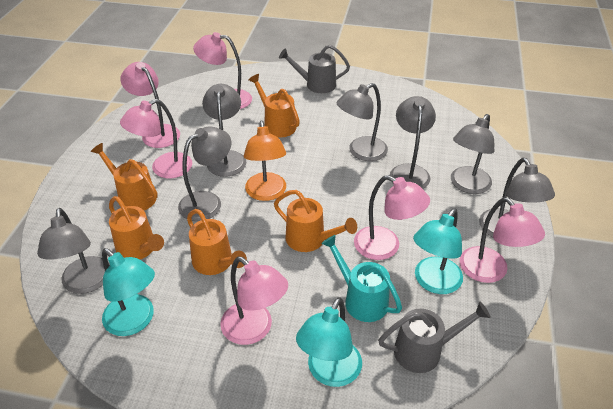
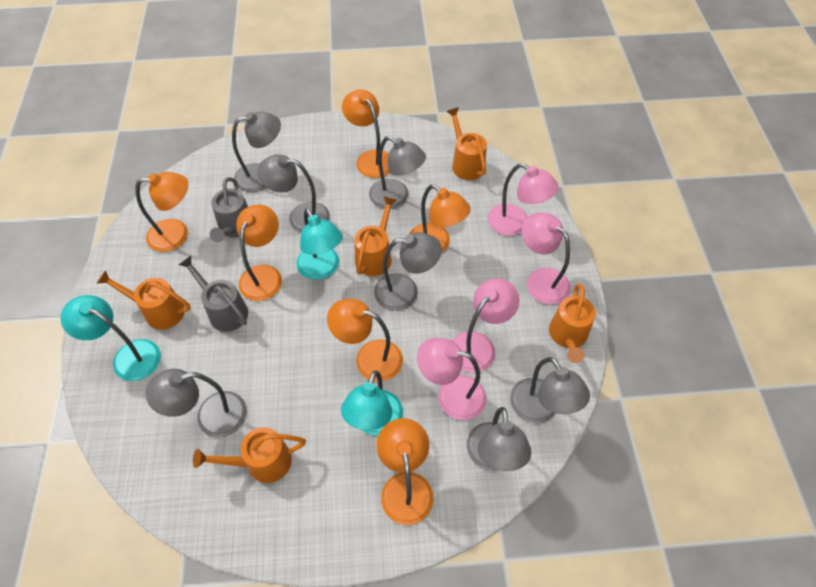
orange lamp: [244,120,286,201] = 1 -> [135,172,188,252] [237,205,282,301] [327,299,403,382] [342,89,390,178] [376,418,433,525] [410,184,471,252] = 6
pink lamp: [120,99,192,178] [121,62,180,148] [193,32,252,109] [220,257,288,345] [354,175,430,260] [460,197,545,283] = 6 -> [417,338,486,420] [452,278,520,373] [488,163,559,236] [522,213,571,305] = 4
turquoise watering can: [321,235,402,322] = 1 -> none = 0

